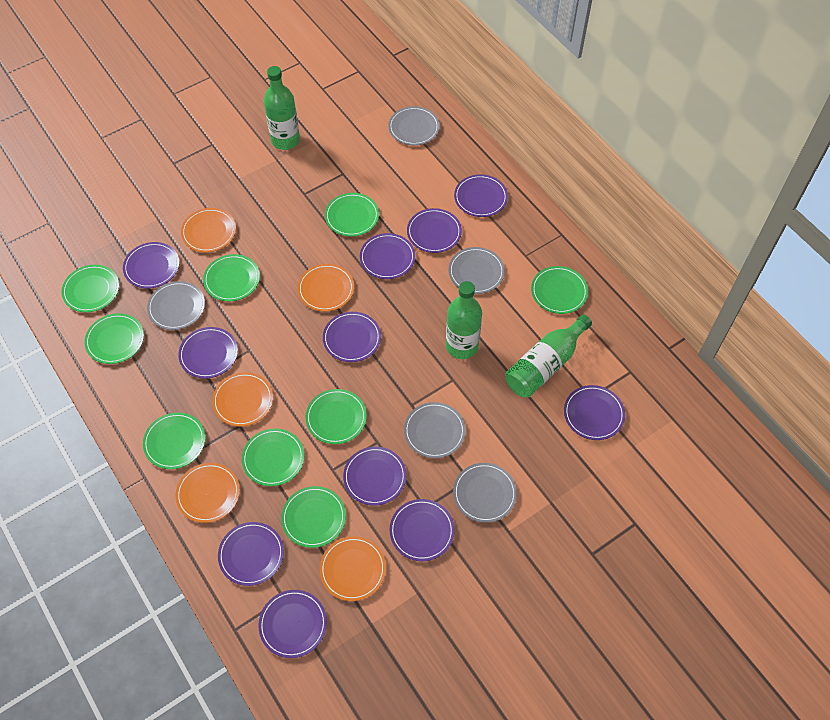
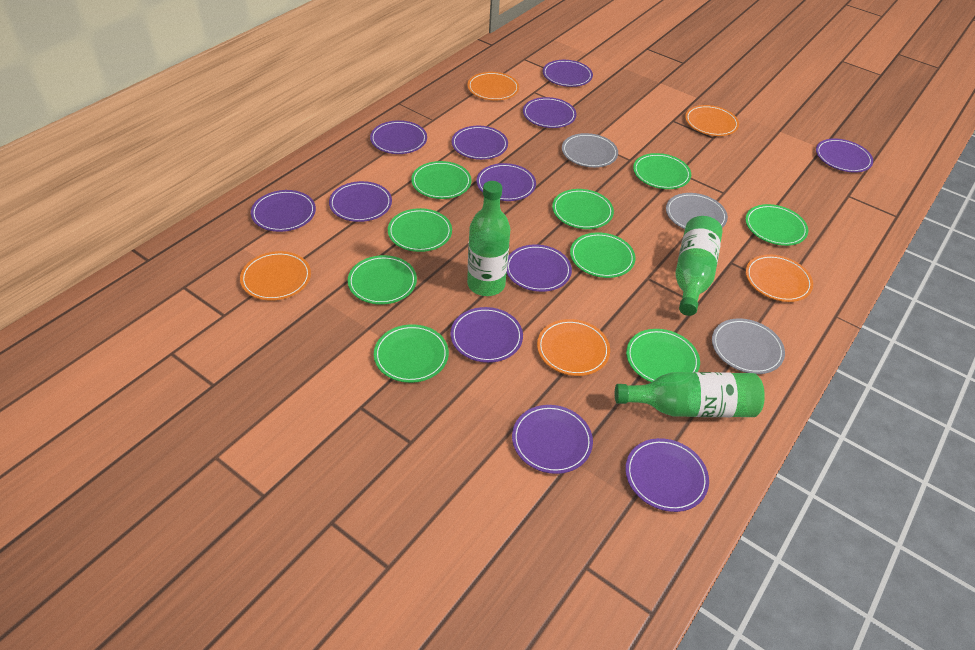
grey plate: [147,281,205,330] [388,106,440,145] [404,402,466,458] [448,247,505,294] [453,463,517,523] = 5 -> [562,133,618,168] [666,193,728,229] [712,319,785,374] = 3
purple plate: [123,242,179,289] [178,327,238,379] [218,522,284,586] [258,590,327,658] [323,312,381,362] [343,447,406,506] [360,233,415,279] [390,499,455,561] [407,208,462,253] [454,174,508,217] [564,385,625,440] = 11 -> [251,190,316,232] [329,181,392,222] [370,120,427,154] [450,307,523,363] [451,126,508,160] [476,163,536,201] [507,245,572,292] [512,405,593,474] [523,97,576,128] [543,60,593,87] [625,438,709,512] [816,138,873,173] = 12

